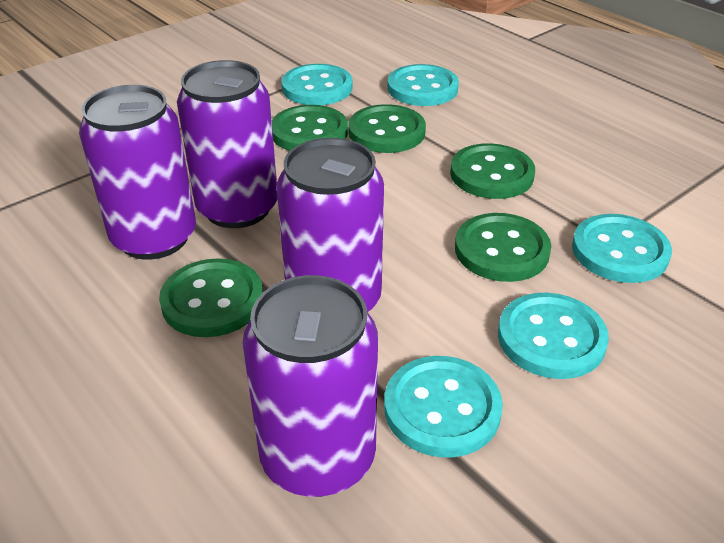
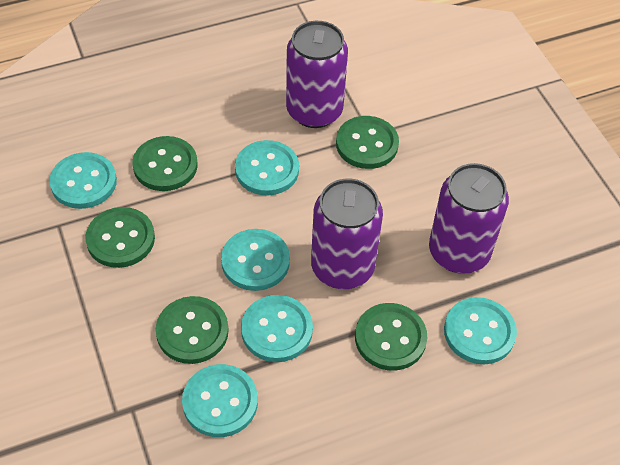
purple can: [79,85,196,260] [177,60,278,228] [242,275,378,497] [277,138,384,312] = 4 -> [286,21,348,128] [311,179,383,289] [429,163,509,273] = 3
turquoise button: [281,64,353,105] [384,356,503,457] [387,64,459,106] [498,293,609,379] [572,214,672,283] = 5 -> [50,152,117,209] [182,364,258,437] [221,229,290,291] [235,140,299,196] [241,295,313,362] [444,297,517,364] = 6

